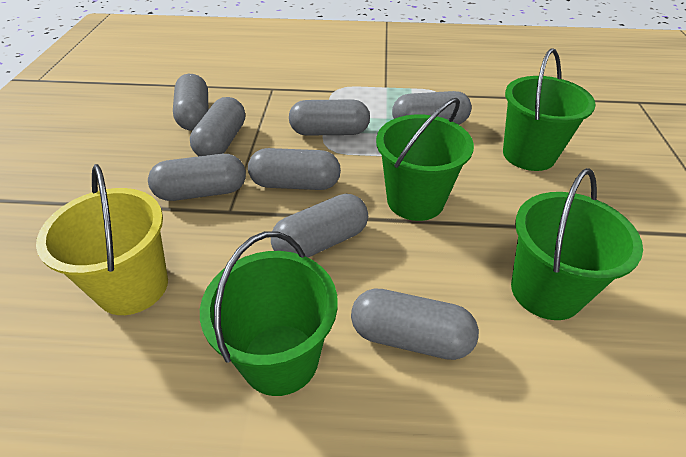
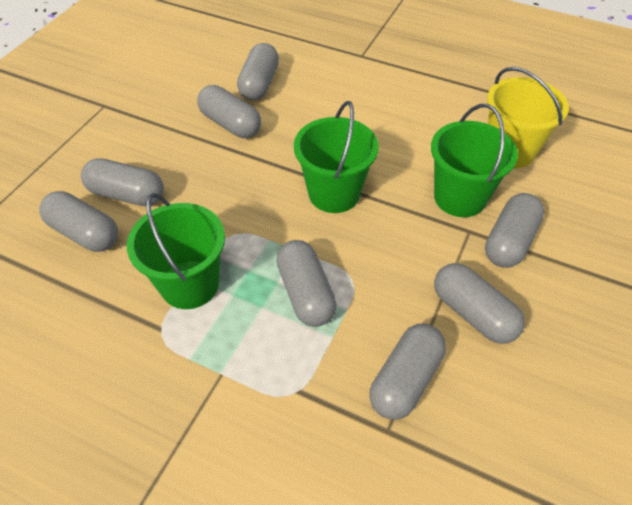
green bucket: [200,231,338,396] [376,98,474,221] [503,48,596,171] [511,168,643,320] = 4 -> [127,193,225,309] [294,101,379,213] [431,104,518,217] = 3

